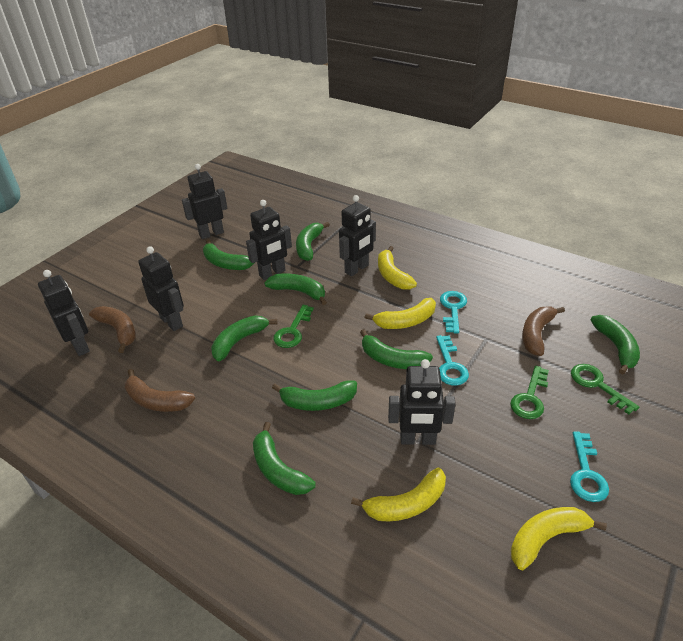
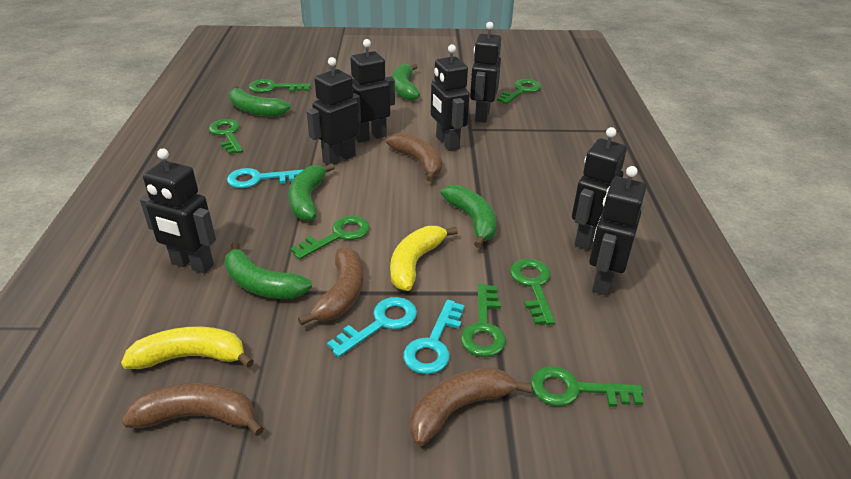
black robot: [38,270,90,356] [138,246,184,331] [182,164,227,239] [246,200,292,280] [339,195,376,276] [388,359,456,445] = 6 -> [140,148,216,274] [306,57,361,165] [350,39,395,143] [431,44,470,151] [470,22,501,123] [572,127,627,250] [589,166,647,296] = 7
brown banana: [89,306,136,353] [125,369,195,412] [522,307,565,356] = 3 -> [122,383,264,436] [298,247,363,326] [386,133,442,182] [410,368,531,446] = 4
green banana: [203,239,254,270] [211,315,277,361] [253,422,316,495] [264,273,327,305] [272,380,357,411] [296,222,330,261] [360,329,433,369] [590,315,640,375] = 8 -> [224,241,312,299] [229,86,290,117] [288,163,335,221] [392,64,420,100] [441,185,497,248] = 5
green key: [273,305,314,348] [510,366,549,419] [571,364,639,414] = 3 -> [209,119,243,154] [249,79,311,93] [290,216,370,260] [461,284,506,357] [497,79,541,104] [510,259,555,325] [531,366,644,407] = 7
yellow banana: [351,468,446,521] [364,298,436,329] [378,246,417,290] [511,507,607,570] = 4 -> [121,326,254,369] [390,226,458,291] = 2

